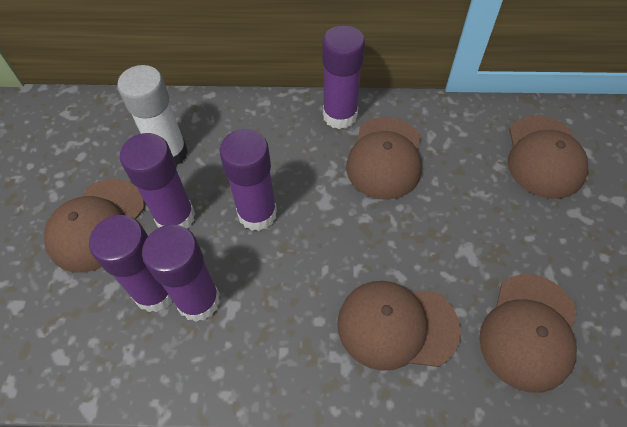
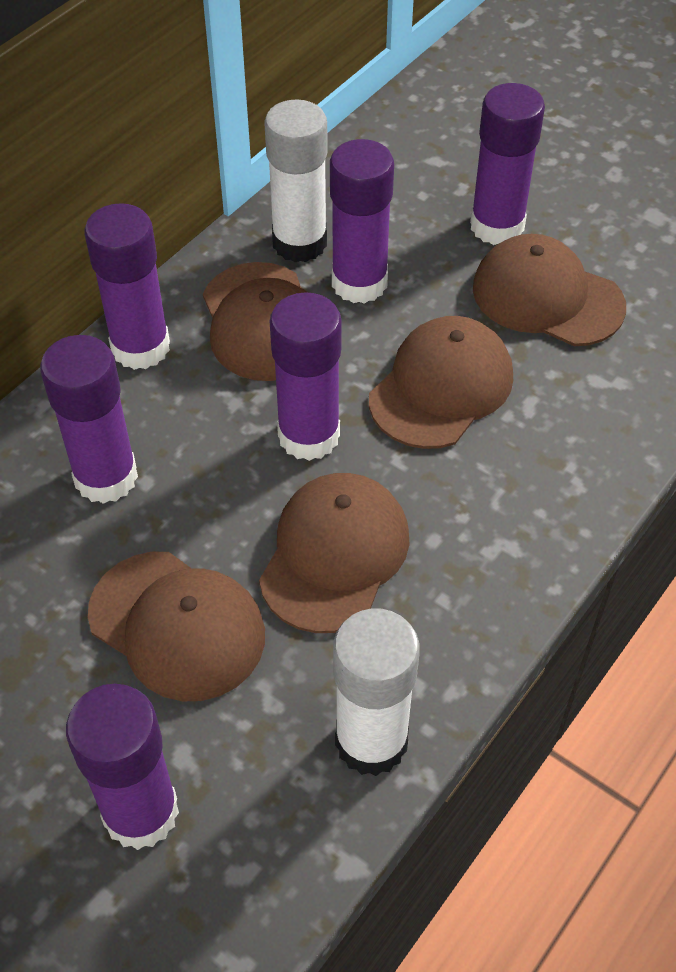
purple glue stick: [89,215,172,312] [120,133,195,228] [142,225,220,322] [219,129,277,231] [322,25,365,129] = 5 -> [40,335,138,504] [66,684,179,850] [85,203,170,370] [270,292,342,461] [330,139,394,304] [470,83,545,245] = 6
white glue stick: [117,65,188,166] = 1 -> [264,99,328,262] [333,608,420,776] = 2

